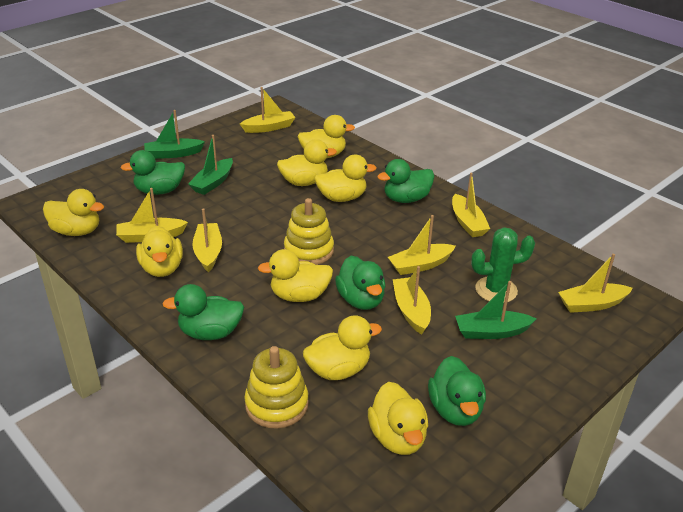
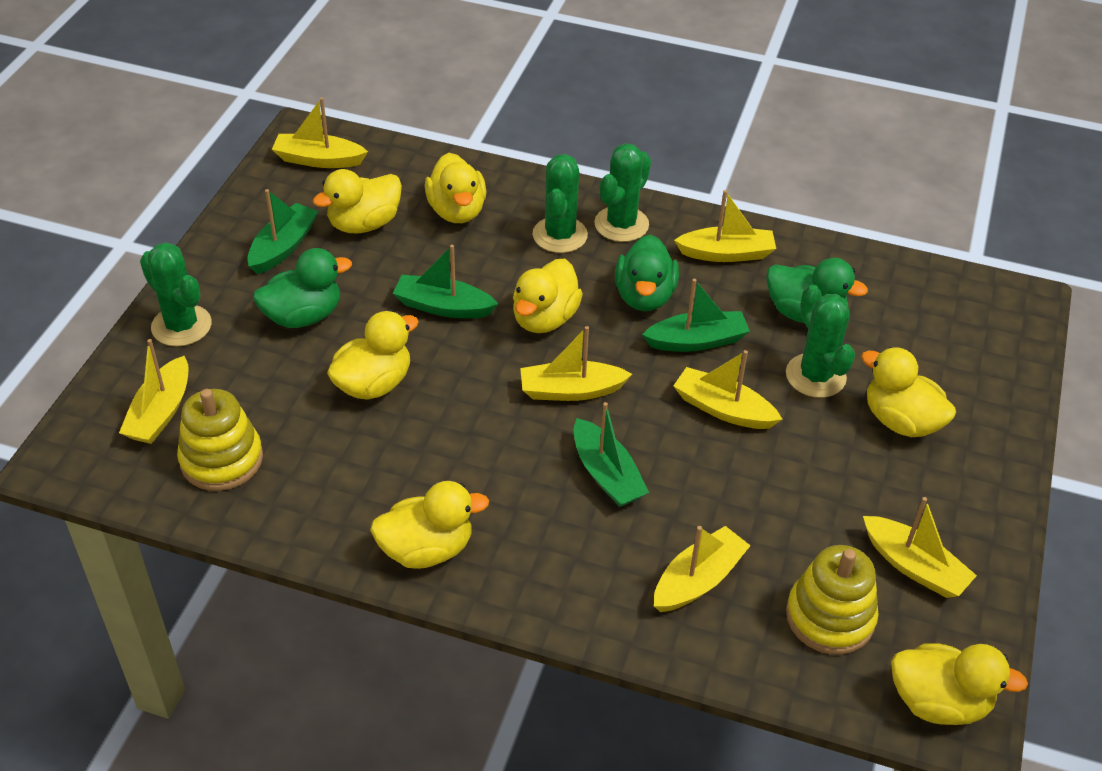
green boat: [144,110,205,159] [188,135,233,195] [455,281,536,339] = 3 -> [247,189,319,274] [393,245,498,318] [574,402,649,507] [642,279,750,352] = 4
green cactus: [471,228,535,302] = 1 -> [140,242,212,347] [533,154,588,253] [594,143,651,242] [786,284,855,398] = 4
green duck: [121,150,185,195] [162,284,244,340] [335,256,386,310] [377,159,435,203] [428,356,486,426] = 5 -> [253,248,352,328] [615,235,679,311] [766,258,868,323] = 3
yellow duck: [43,189,104,236] [136,226,183,277] [258,249,333,302] [277,139,337,186] [297,115,355,158] [303,315,382,380] [314,155,377,202] [368,382,428,455] = 8 -> [313,169,402,233] [327,311,419,400] [370,481,489,569] [425,153,487,223] [513,259,583,333] [861,347,956,437] [891,643,1028,725] = 7

